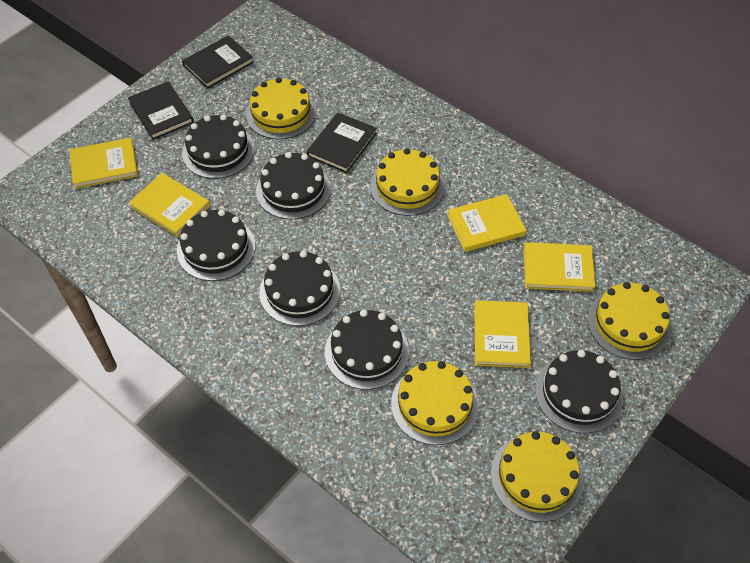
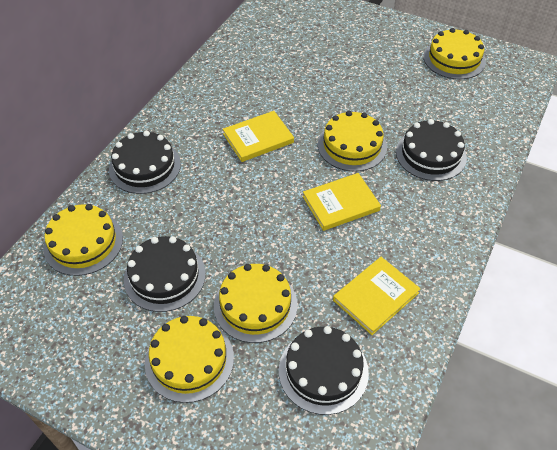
black book: [128,82,194,140] [182,35,254,89] [307,112,377,173] = 3 -> none = 0
black cake: [177,209,255,281] [182,114,255,179] [256,152,331,219] [259,251,340,326] [325,309,409,390] [535,350,623,434] = 6 -> [109,131,181,194] [124,236,206,312] [279,326,369,415] [396,119,467,181] = 4
yellow book: [69,138,138,189] [129,173,210,237] [447,194,527,252] [474,300,531,368] [524,242,595,292] = 5 -> [223,111,294,162] [303,173,381,231] [333,257,421,335] = 3

